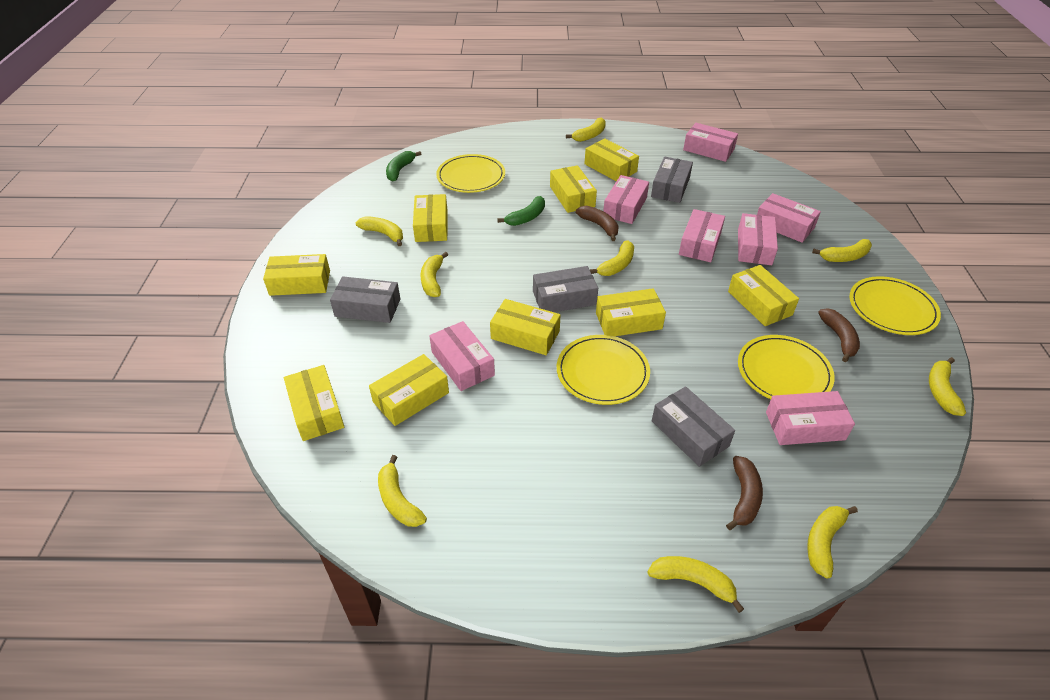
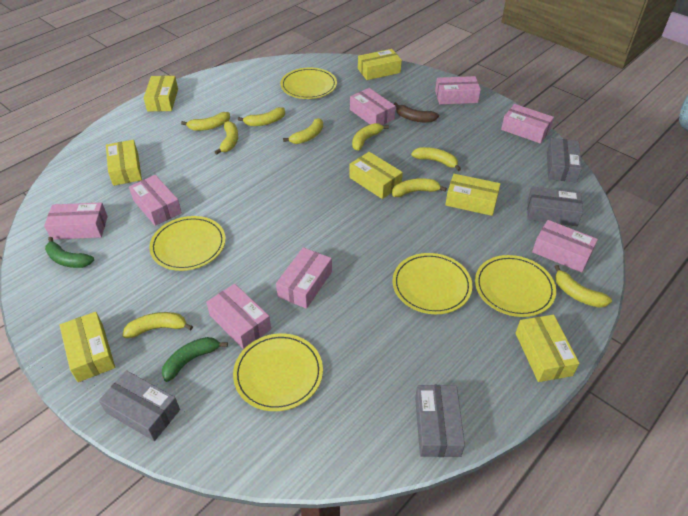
brown banana: [576,206,619,241] [726,456,763,530] [818,308,860,362] = 3 -> [394,102,439,123] = 1
pink box: [429,321,495,391] [603,175,649,224] [679,209,725,262] [683,123,738,162] [738,213,778,265] [757,193,821,243] [766,391,855,445] = 7 -> [44,202,108,240] [129,175,182,226] [206,284,271,349] [276,247,332,309] [350,88,396,125] [435,76,481,104] [501,104,554,144] [532,220,598,273] = 8
yellow box: [263,254,330,296] [284,365,344,441] [369,354,449,426] [413,194,448,242] [490,299,561,355] [550,165,597,213] [584,138,639,181] [596,288,666,336] [728,265,799,326] = 9 -> [59,312,115,382] [106,140,142,186] [144,76,178,111] [349,152,403,199] [358,49,402,80] [445,174,501,216] [516,315,579,382] = 7
yellow plate: [436,154,505,193] [557,335,650,405] [738,335,835,399] [849,276,941,335] = 4 -> [149,216,226,271] [233,333,323,411] [280,68,337,99] [393,253,472,314] [475,255,556,317] = 5

